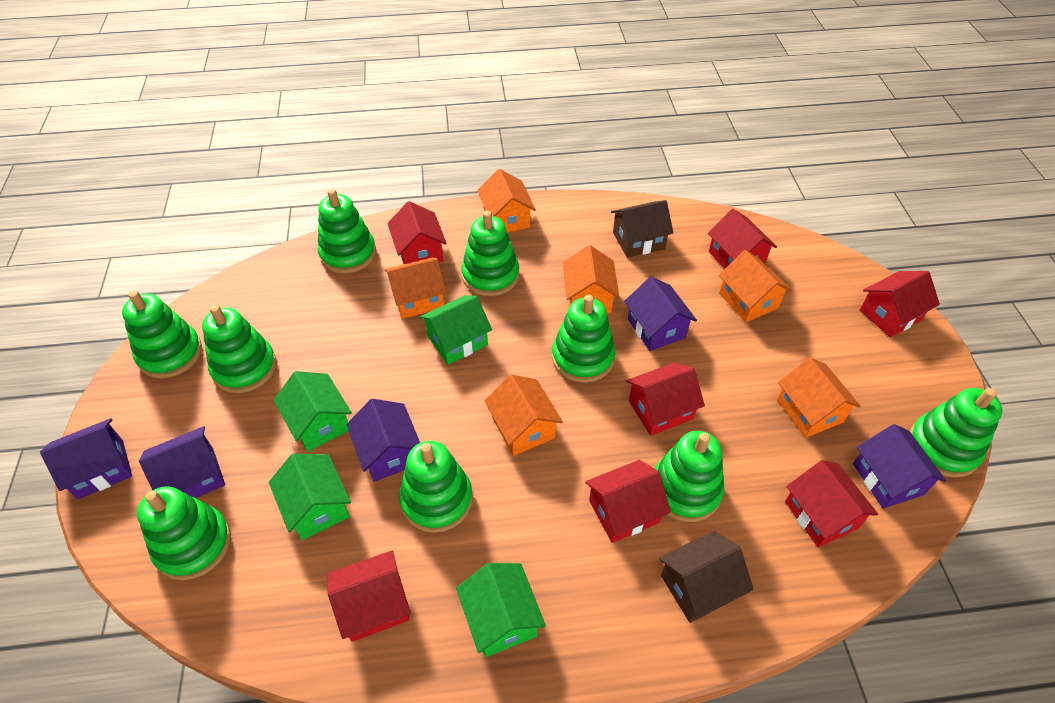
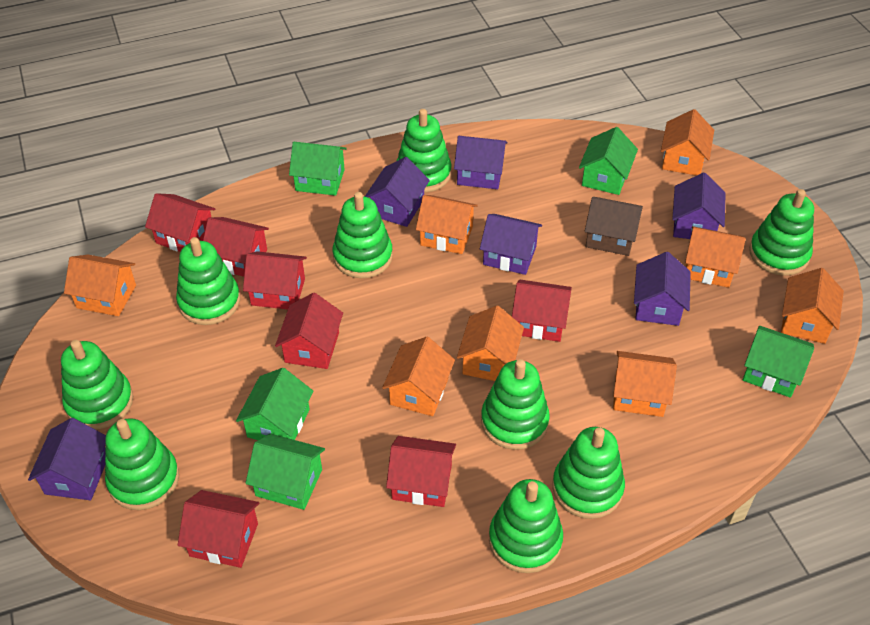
brown house: [611,200,673,258] [659,531,754,623] = 2 -> [585,197,643,256] = 1
green house: [269,454,351,540] [274,371,352,452] [420,295,492,365] [456,563,546,657] = 4 -> [236,368,314,440] [245,433,325,510] [289,142,347,196] [579,127,638,195] [743,326,814,398] = 5
orange house: [385,257,447,319] [477,169,536,233] [484,374,563,456] [563,245,620,313] [719,250,792,322] [777,357,861,438] = 6 -> [64,255,136,316] [382,337,455,416] [416,195,478,254] [457,306,524,381] [613,351,677,417] [661,109,714,176] [685,226,746,288] [781,268,844,344] = 8
purple house: [40,418,132,499] [139,426,225,498] [347,399,420,482] [624,277,697,351] [853,424,946,509] = 5 -> [28,418,106,500] [365,157,430,227] [454,136,507,189] [480,214,542,275] [634,252,691,326] [672,172,726,239] = 6

